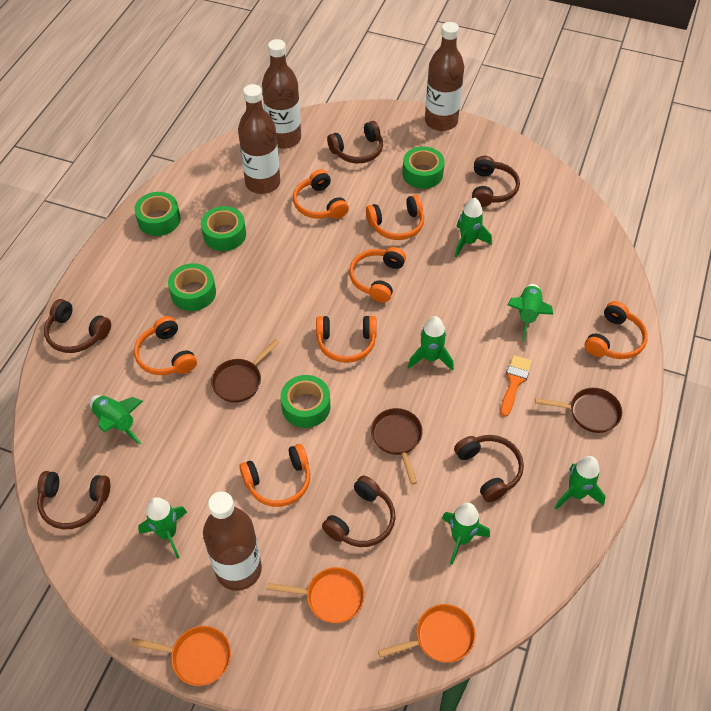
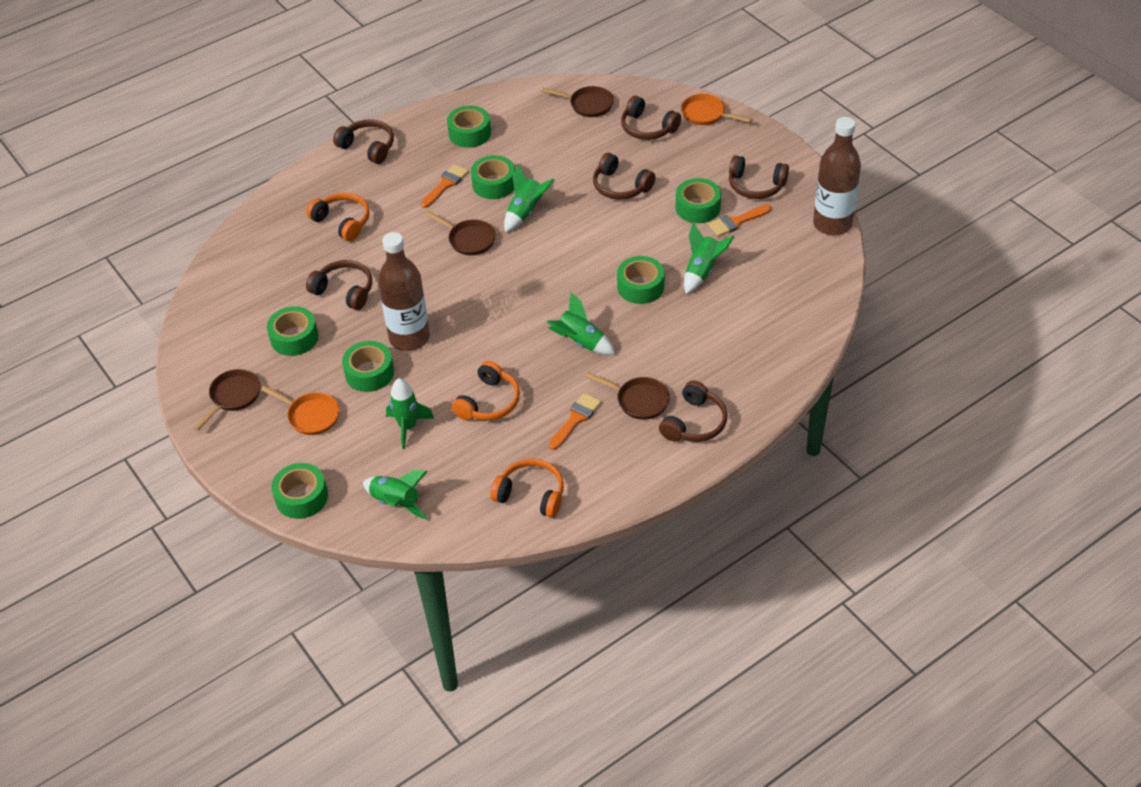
brown bottle: [203,491,262,591] [238,84,280,194] [262,39,301,149] [425,22,464,131] = 4 -> [378,232,430,351] [813,117,861,236] = 2
brown pan: [211,339,280,403] [371,408,423,485] [535,388,622,433] = 3 -> [193,369,260,431] [425,211,496,255] [541,86,614,117] [586,372,670,420] = 4
green rocket: [90,395,143,445] [138,497,187,559] [408,316,454,371] [442,503,490,565] [455,198,492,257] [508,284,553,341] [555,456,606,510] = 7 -> [363,469,428,520] [386,378,434,449] [504,165,554,232] [547,292,615,355] [684,222,734,294] = 5
green tape: [134,192,181,236] [168,263,216,311] [201,206,246,251] [281,375,330,428] [403,147,445,189] = 5 -> [267,306,318,356] [271,463,328,519] [342,341,394,392] [447,106,491,148] [471,155,515,199] [617,256,665,304] [676,178,721,223] = 7
orange brush: [500,355,532,417] = 1 -> [421,164,469,208] [549,393,601,450] [708,205,771,236] = 3
orange headphones: [134,316,197,375] [239,444,310,507] [293,169,349,219] [316,316,377,363] [349,247,406,303] [366,195,424,240] [585,301,648,359] = 7 -> [306,193,370,241] [452,361,520,421] [490,459,564,518] = 3
orange pan: [130,626,231,686] [266,567,365,623] [378,604,475,663] = 3 -> [261,386,339,435] [681,94,753,125] = 2

